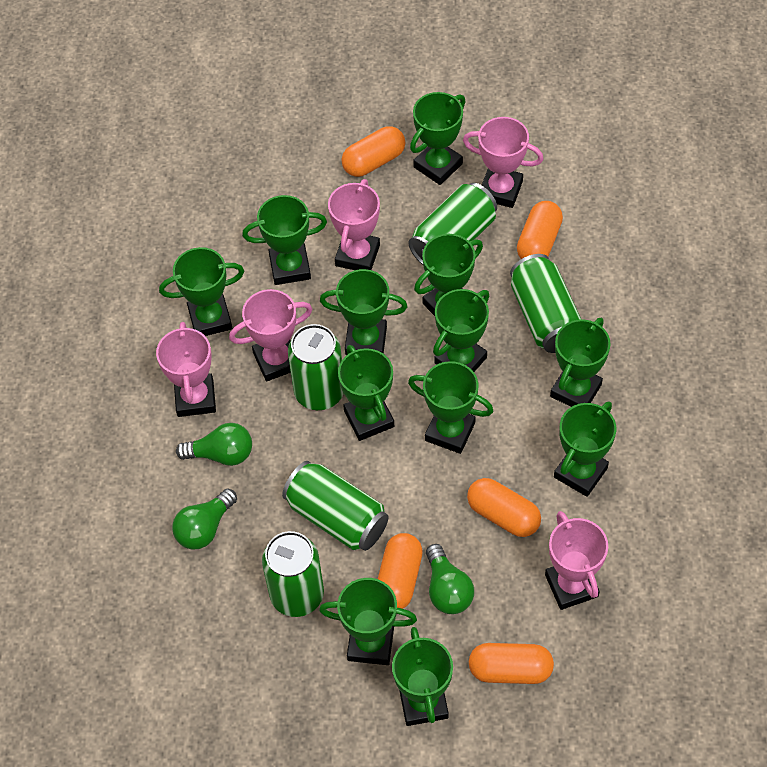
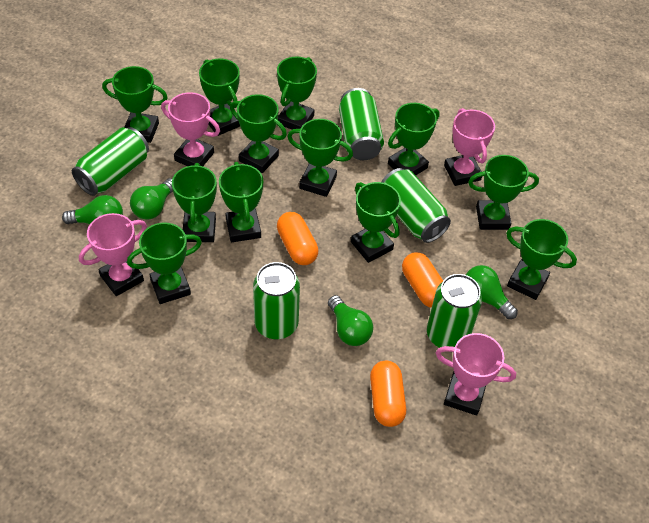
green light bulb: [172,488,237,550] [176,423,252,466] [426,544,474,614] = 3 -> [62,195,123,224] [130,178,173,220] [328,295,373,346] [466,265,518,319] = 4
orange capsule: [341,126,405,177] [378,533,423,609] [467,478,541,537] [469,643,554,684] [517,201,563,259] = 5 -> [277,212,318,265] [370,361,406,427] [402,252,443,308] = 3
pink trophy: [156,322,216,417] [229,289,312,381] [328,179,380,270] [463,117,543,208] [545,511,608,610] = 5 -> [79,213,147,296] [161,92,220,166] [436,333,516,415] [444,108,495,186] = 4

